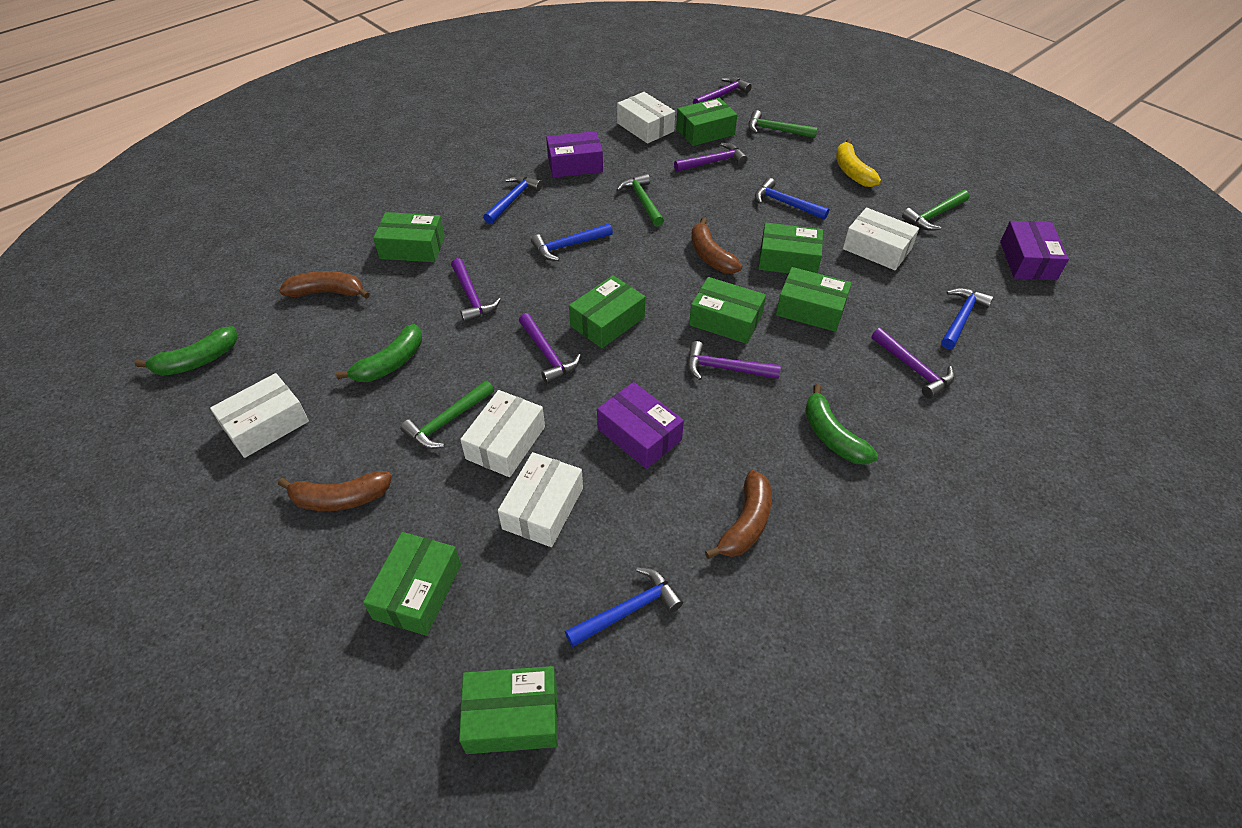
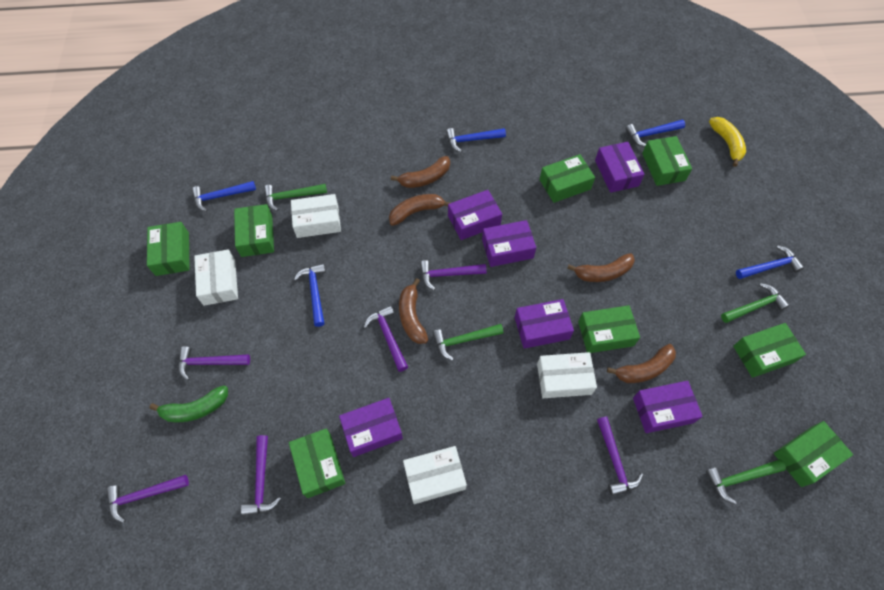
brown banana: [278,471,392,511] [279,271,370,299] [691,217,742,274] [705,470,772,559] = 4 -> [389,194,450,226] [391,156,450,188] [399,278,428,344] [567,253,635,282] [607,344,676,383] = 5
green banana: [135,326,238,376] [336,324,422,382] [805,384,878,465] = 3 -> [149,385,228,422] = 1
purple box: [546,131,603,178] [597,382,684,469] [1000,221,1069,280] = 3 -> [339,398,403,457] [448,190,502,240] [482,220,536,267] [515,299,574,349] [595,142,645,193] [633,381,703,433] = 6
white box: [210,373,309,458] [460,390,545,477] [498,452,583,547] [617,92,675,144] [843,208,919,270] = 5 -> [194,249,238,306] [291,194,341,238] [403,446,467,504] [537,352,597,398] = 4

